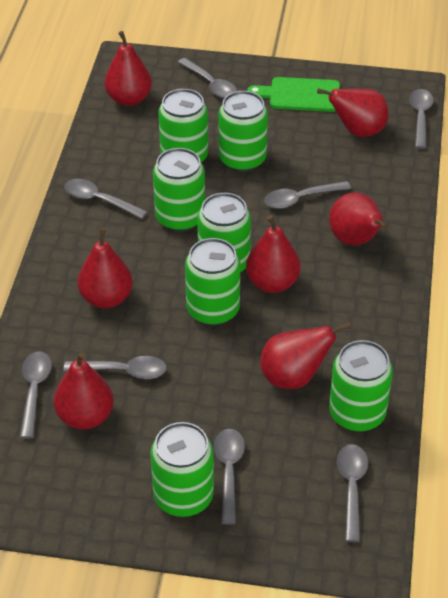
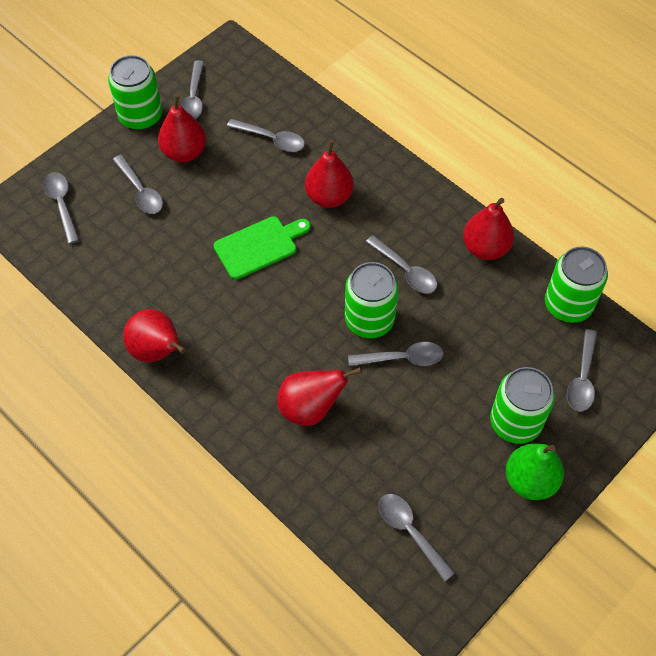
green can: [150,422,214,517] [153,148,205,232] [158,89,208,162] [185,238,240,326] [197,193,251,272] [219,91,268,172] [329,340,393,432] = 7 -> [108,55,162,130] [345,262,399,338] [490,367,555,444] [545,247,608,323] = 4
green pear: none = 0 -> [506,443,564,500] = 1
red pear: [54,352,114,429] [77,228,133,308] [104,31,152,106] [246,215,301,293] [260,322,351,389] [317,88,389,137] [329,192,388,245] = 7 -> [123,309,186,362] [158,94,206,162] [277,367,362,426] [305,140,354,208] [463,198,514,260] = 5

